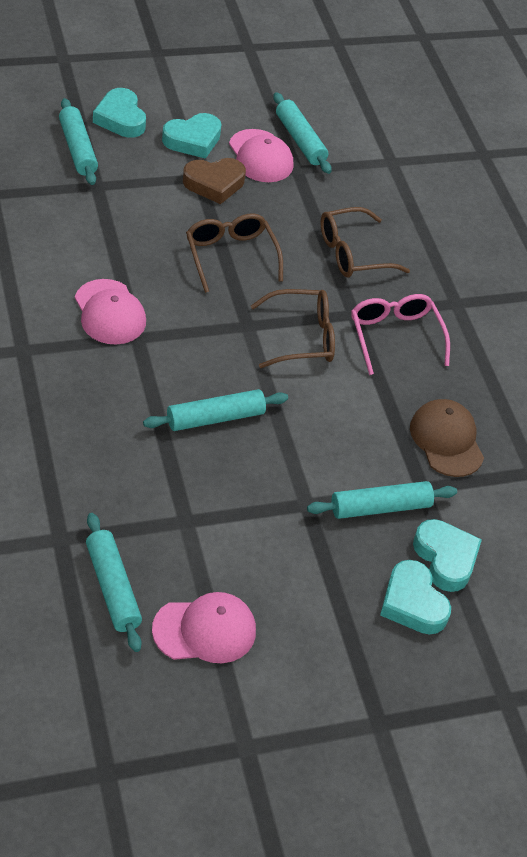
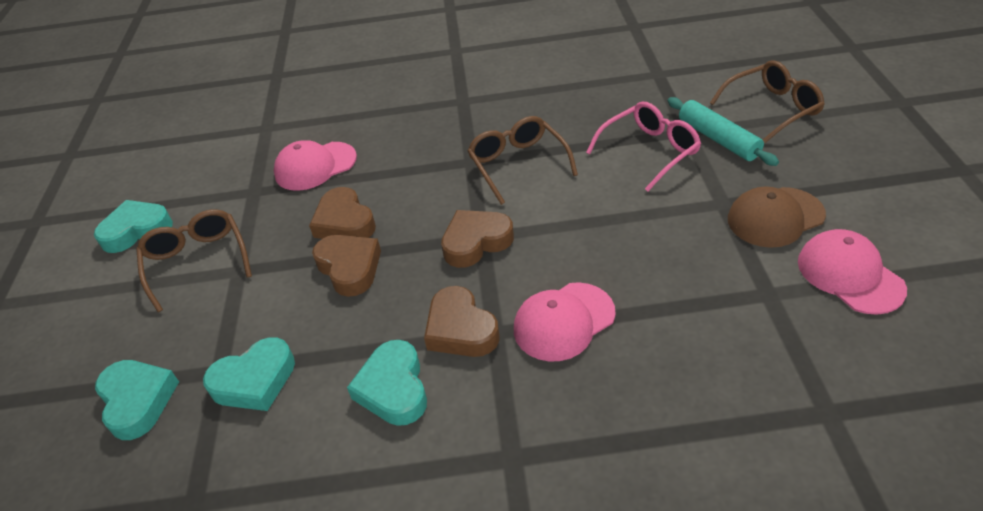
brown heart: [183,158,246,204] = 1 -> [309,187,376,239] [312,235,381,297] [424,286,500,357] [441,210,514,268] = 4
turquoise rolling pin: [59,98,98,185] [86,513,142,652] [143,389,288,431] [273,92,332,174] [307,481,457,519] = 5 -> [667,97,779,166] = 1

